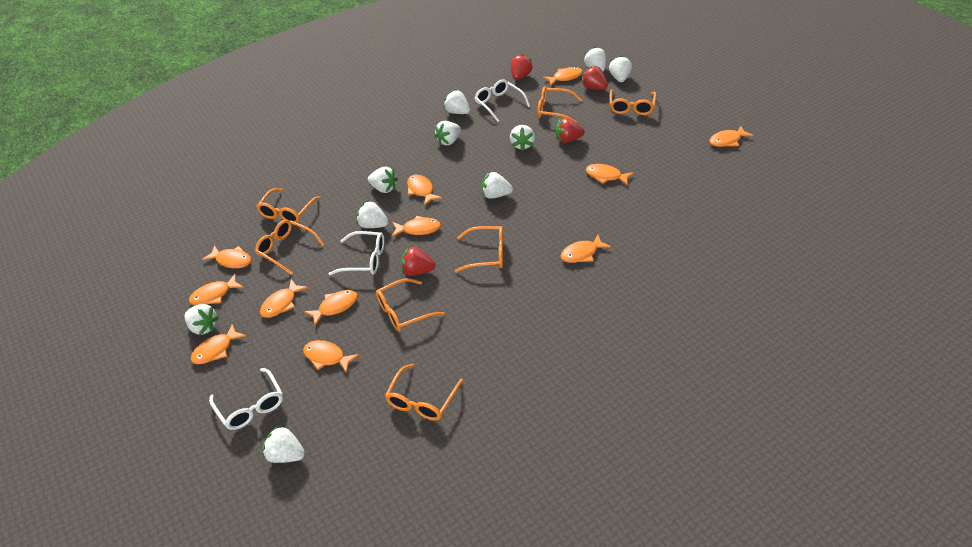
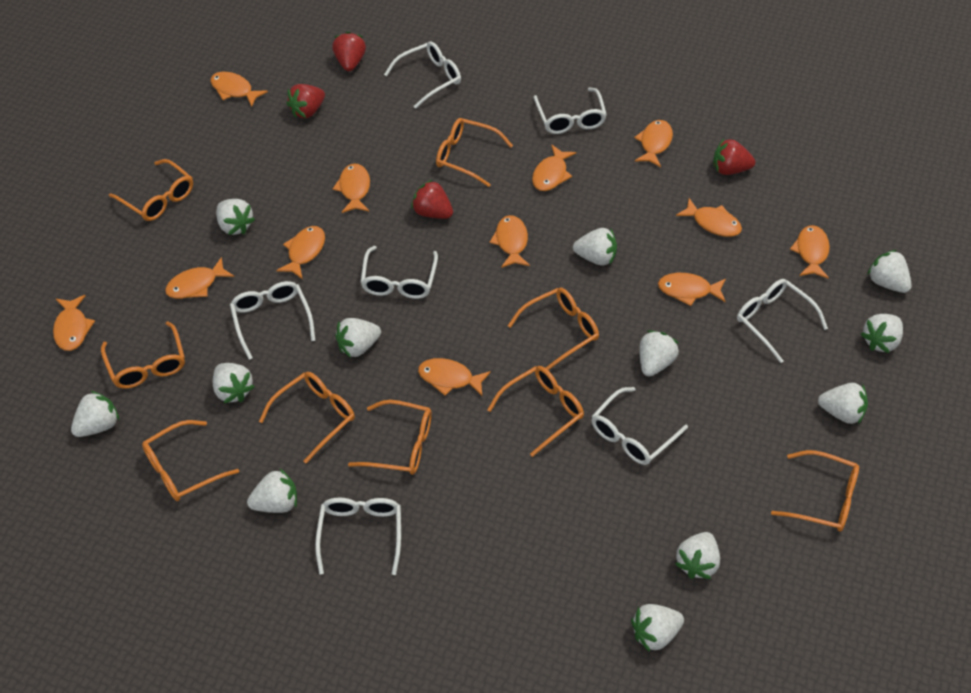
orange glasses: [255,219,324,275] [256,188,321,223] [376,278,444,331] [385,364,463,421] [455,226,503,273] [537,87,582,123] [610,90,656,115] = 7 -> [101,321,185,389] [109,159,193,221] [142,420,239,501] [259,372,355,464] [348,400,432,475] [436,118,513,187] [487,366,584,457] [508,287,599,370] [771,450,859,531] = 9
white glasses: [209,368,283,430] [328,231,384,275] [474,79,530,122] = 3 -> [230,281,315,360] [315,497,401,575] [360,246,438,299] [384,41,461,109] [534,88,607,134] [591,387,688,465] [737,279,828,363] = 7
white strawberry: [184,304,219,335] [263,426,305,463] [356,201,388,228] [368,167,398,193] [434,121,461,145] [444,90,470,114] [482,172,513,199] [510,125,535,151] [584,47,606,71] [609,56,632,82] = 10 -> [71,391,120,437] [213,363,255,403] [216,199,255,235] [247,469,297,513] [335,318,381,358] [573,228,617,266] [631,604,684,652] [640,330,679,377] [675,532,720,579] [818,383,868,424] [861,314,903,353] [867,250,912,293] = 12

